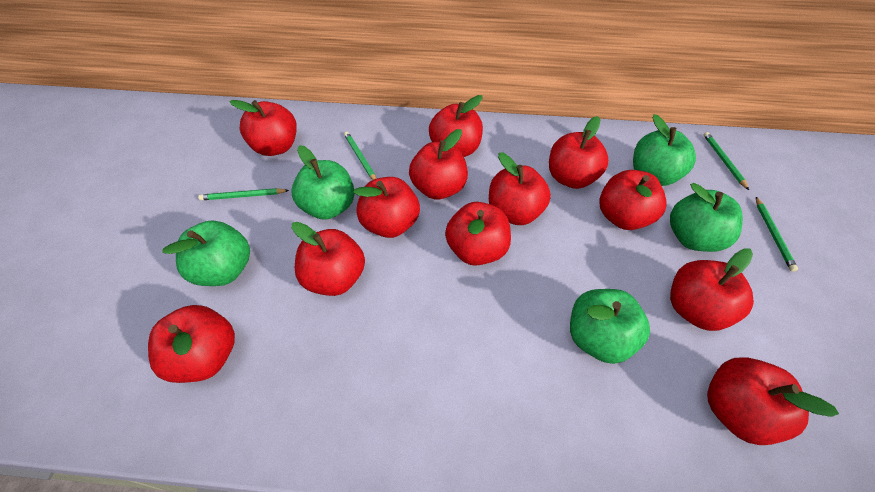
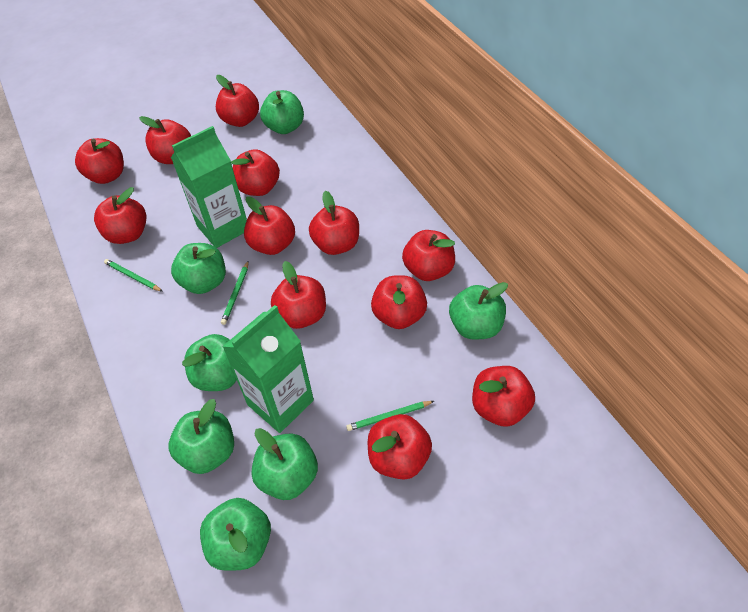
green apple: [162,221,250,286] [292,145,355,220] [570,289,650,364] [633,114,696,186] [670,183,743,252] = 5 -> [169,399,234,474] [171,243,226,294] [182,334,237,391] [200,498,271,571] [251,428,318,500] [260,90,304,134] [449,282,508,340] = 7
green carton: none = 0 -> [171,126,247,248] [222,305,314,433] = 2
green pencil: [198,188,289,200] [344,132,376,180] [704,132,749,190] [756,197,798,272] = 4 -> [104,259,163,292] [221,260,249,325] [346,401,434,431] = 3

